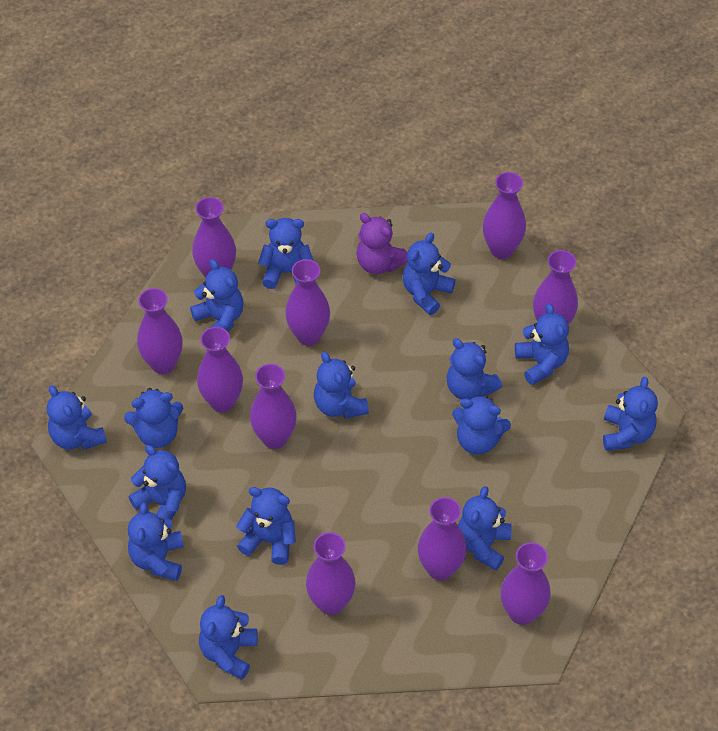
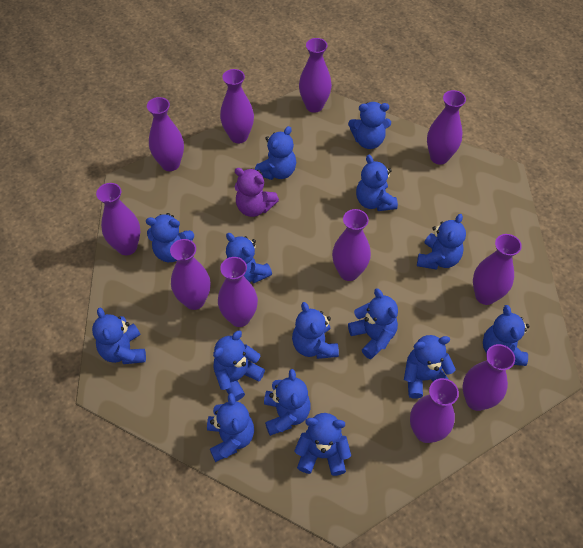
purple vase: [137,288,183,374] [192,197,236,278] [197,327,243,412] [250,364,297,449] [285,259,330,346] [306,532,356,615] [418,497,467,581] [483,172,526,259] [501,542,551,625] [533,250,578,325] = 10 -> [96,183,140,255] [147,97,184,171] [170,239,210,310] [218,257,258,327] [220,69,254,143] [299,38,332,113] [332,209,371,281] [410,378,459,443] [427,90,466,165] [462,344,515,411] [473,234,522,305] = 11

